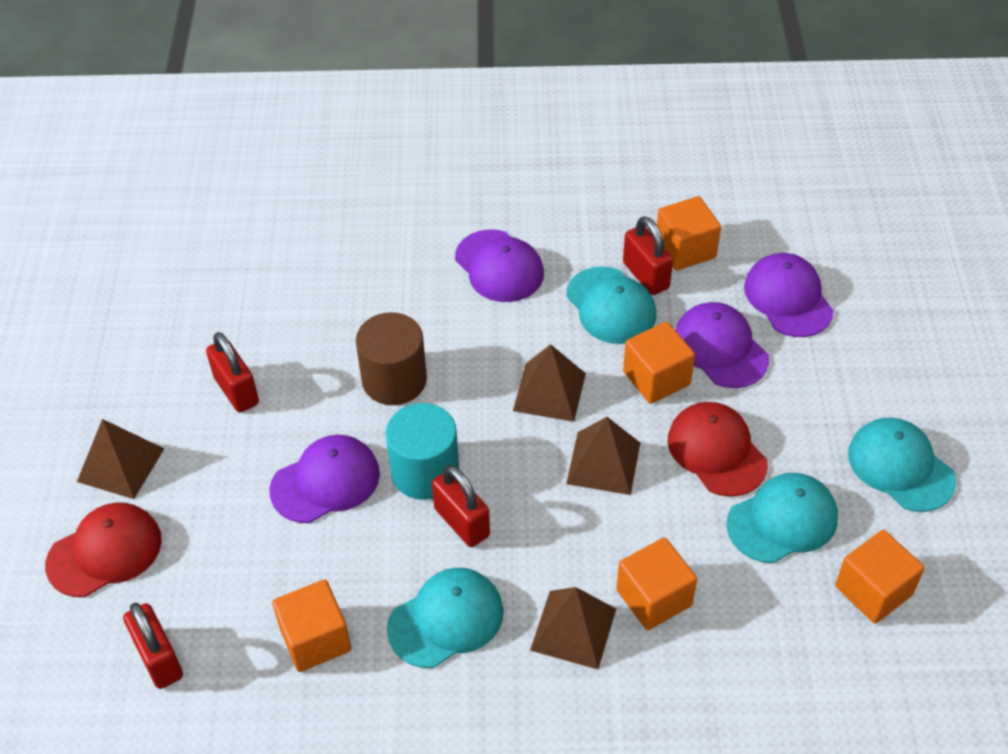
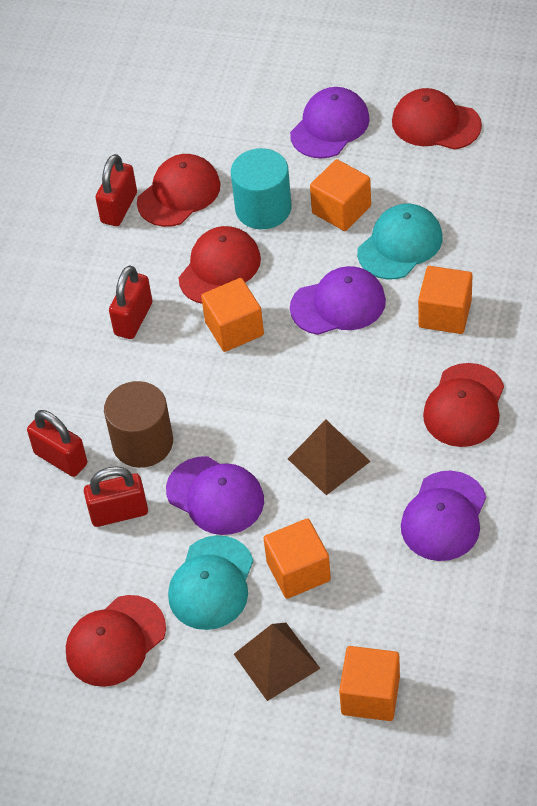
brown pyramid: [77,419,164,499] [513,344,586,422] [530,587,616,669] [566,417,640,495] = 4 -> [234,623,321,701] [288,419,371,495] = 2
red cap: [45,502,162,597] [667,402,768,497] = 2 -> [66,595,166,687] [137,154,221,227] [178,226,261,304] [392,88,482,150] [423,363,504,447] = 5
turquoise cap: [387,568,504,668] [566,266,656,344] [726,473,838,563] [848,418,956,512] = 4 -> [168,535,253,630] [357,204,443,279] = 2

